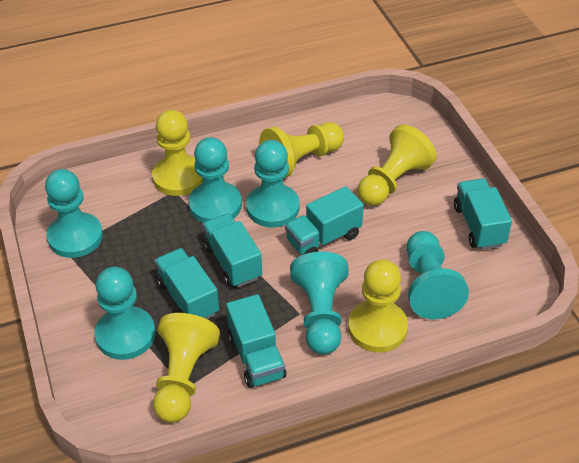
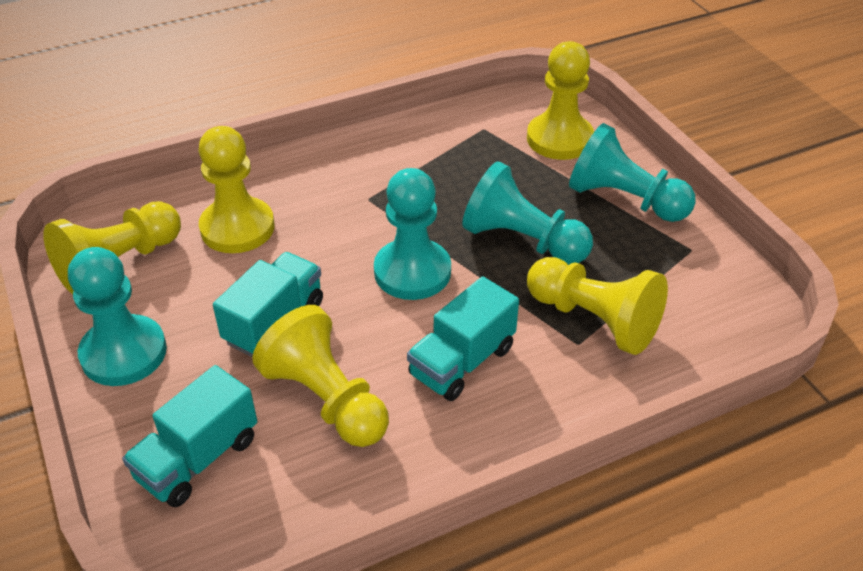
turquoise pawn: [45,169,103,258] [95,267,155,360] [189,137,242,223] [246,140,299,227] [290,252,349,355] [407,231,469,319] = 6 -> [68,247,167,386] [374,168,451,300] [462,161,593,265] [569,123,696,222] = 4
turquoise truck: [154,248,219,319] [202,213,262,287] [226,294,286,388] [285,186,364,255] [454,179,512,250] = 5 -> [122,365,257,507] [213,252,323,357] [407,276,519,401] = 3

